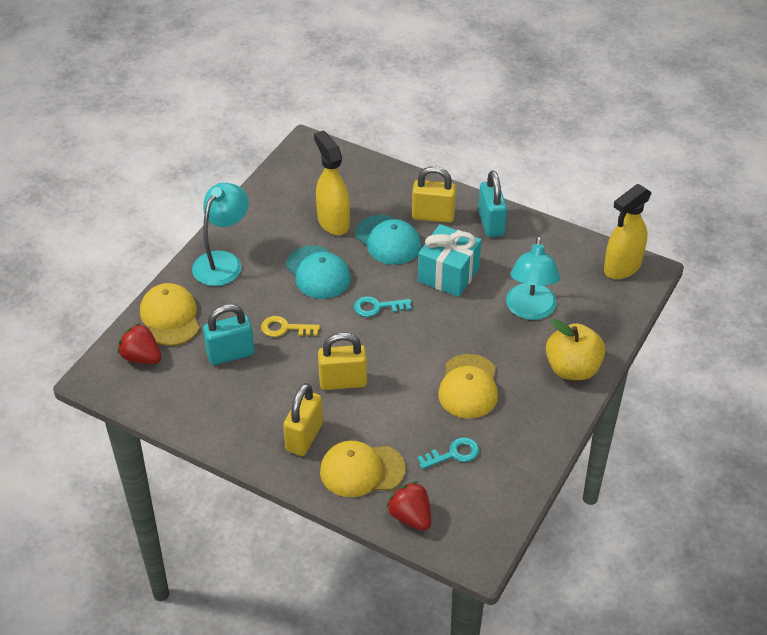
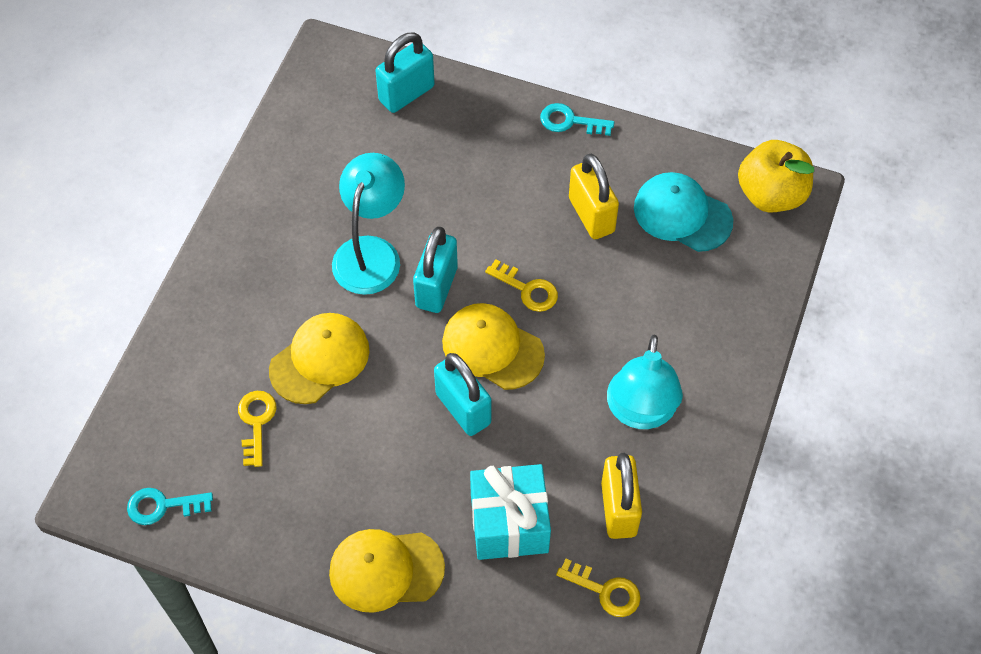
red strawberry: [118,323,162,364] [386,481,431,531] = 2 -> none = 0
turquoise cap: [286,245,351,299] [355,215,421,265] = 2 -> [634,172,733,252] = 1
turquoise padlock: [203,304,255,365] [478,170,507,237] = 2 -> [375,32,435,113] [413,227,458,313] [434,353,491,436] = 3
yellow key: [261,316,320,337] = 1 -> [238,391,276,467] [485,259,558,312] [556,559,641,617] = 3
yellow padlock: [283,383,323,456] [318,332,367,390] [412,166,456,223] = 3 -> [569,154,619,239] [601,453,642,539] = 2
yellow spray bottle: [314,130,350,235] [604,184,652,279] = 2 -> none = 0

